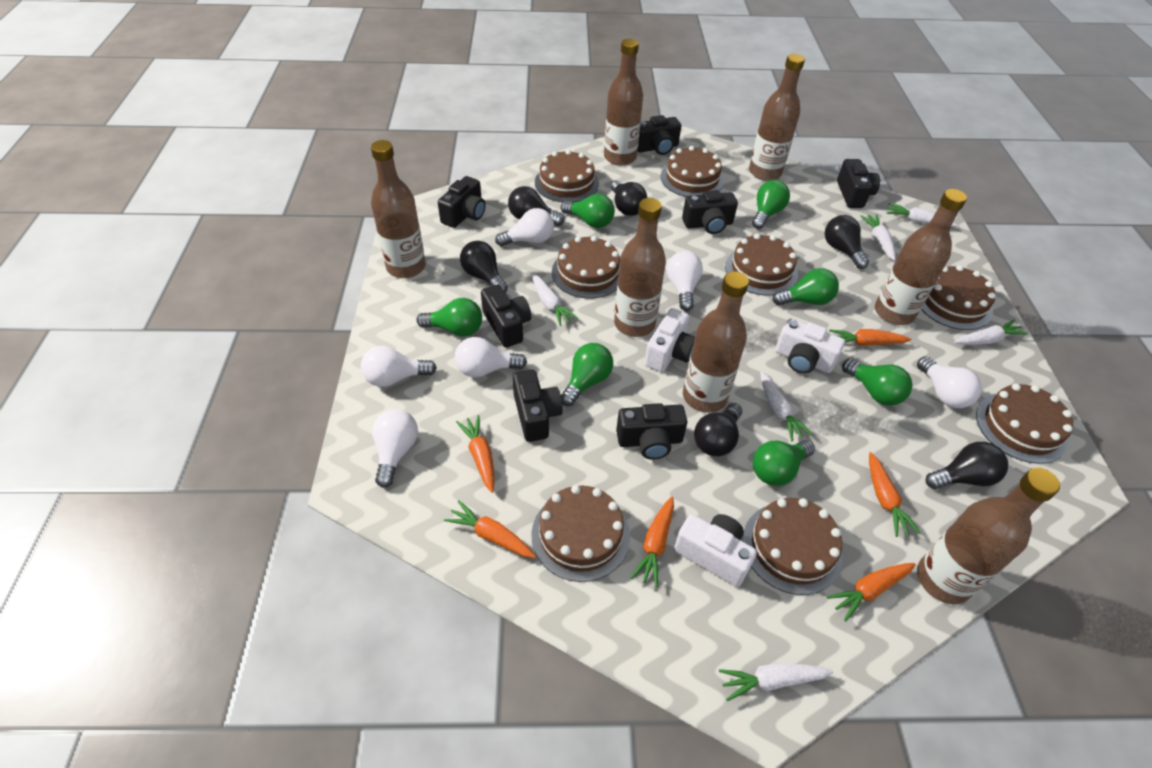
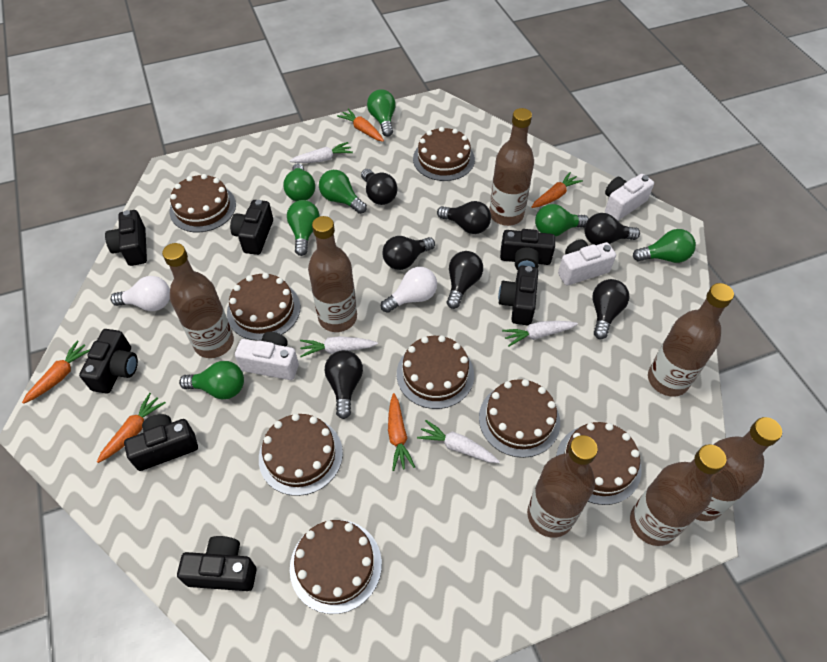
black light bulb: [460,241,508,293] [508,186,564,226] [611,181,647,216] [694,403,742,456] [825,215,869,269] [925,442,1008,489] = 6 -> [325,350,363,419] [361,169,398,205] [382,236,435,270] [437,201,491,234] [447,251,483,309] [584,213,640,245] [592,279,630,339] = 7
orange carrot: [444,500,536,558] [456,415,494,493] [631,496,674,587] [827,563,916,621] [829,329,911,346] [869,452,920,537] = 6 -> [22,340,90,404] [97,393,166,463] [337,108,384,142] [388,393,415,471] [531,172,583,208] = 5
white carrot: [532,274,578,326] [719,663,834,701] [760,371,812,441] [860,214,896,261] [887,203,958,227] [954,319,1028,345] = 6 -> [290,142,353,163] [300,336,378,357] [417,420,500,463] [502,321,578,347] = 4
white light bulb: [361,346,437,387] [372,409,418,488] [455,337,527,378] [495,208,554,246] [667,251,703,311] [917,356,982,408] = 6 -> [111,276,170,311] [381,267,437,313] = 2

